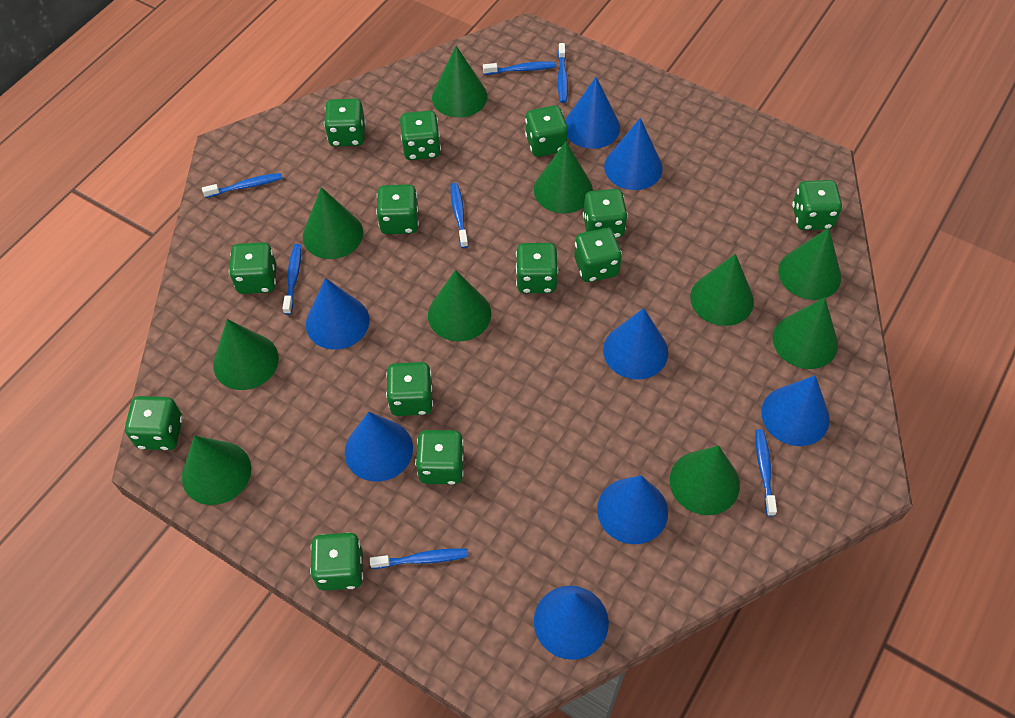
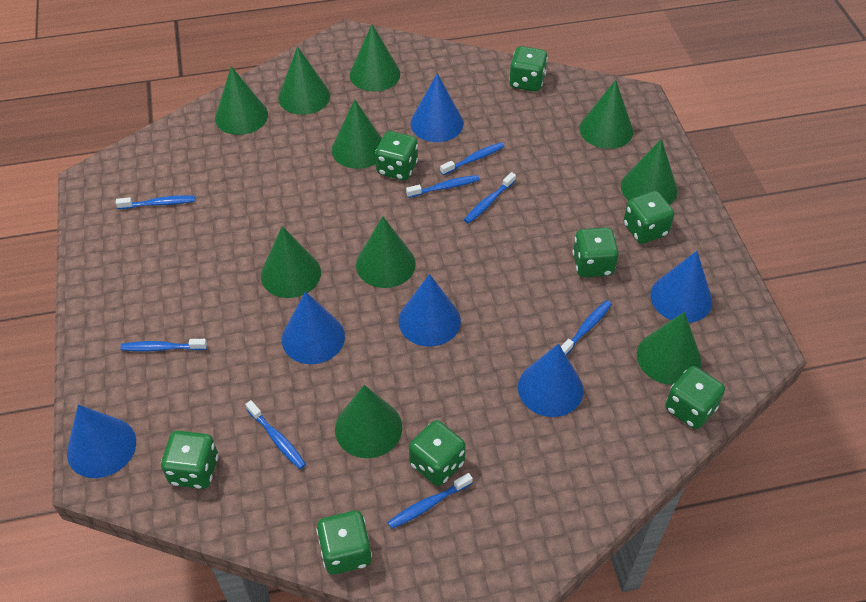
blue cone: [306,278,369,350] [345,412,413,482] [534,586,609,660] [565,77,620,149] [597,475,668,544] [603,308,668,379] [604,118,663,190] [762,375,830,446] = 8 -> [67,405,136,478] [282,291,345,364] [398,274,461,347] [410,73,464,142] [518,344,583,417] [651,251,712,323] = 6
blue toothbrush: [202,173,283,198] [283,244,301,315] [370,548,468,569] [451,183,468,248] [483,61,556,75] [558,43,568,103] [756,429,777,516] = 7 -> [116,195,195,209] [120,339,207,351] [245,400,306,469] [388,473,473,529] [406,175,479,198] [440,142,505,175] [464,172,516,224] [561,300,612,355] = 8
green dice: [125,396,183,450] [229,242,276,294] [310,532,363,591] [324,98,366,147] [376,184,419,234] [386,362,433,416] [400,111,441,160] [415,430,464,485] [516,243,558,293] [525,105,568,157] [574,228,622,282] [583,189,628,238] [792,180,842,230] = 13 -> [161,431,218,489] [316,511,372,575] [375,131,418,181] [409,420,466,486] [509,46,548,92] [572,227,619,278] [624,191,674,244] [665,366,725,429] = 8

